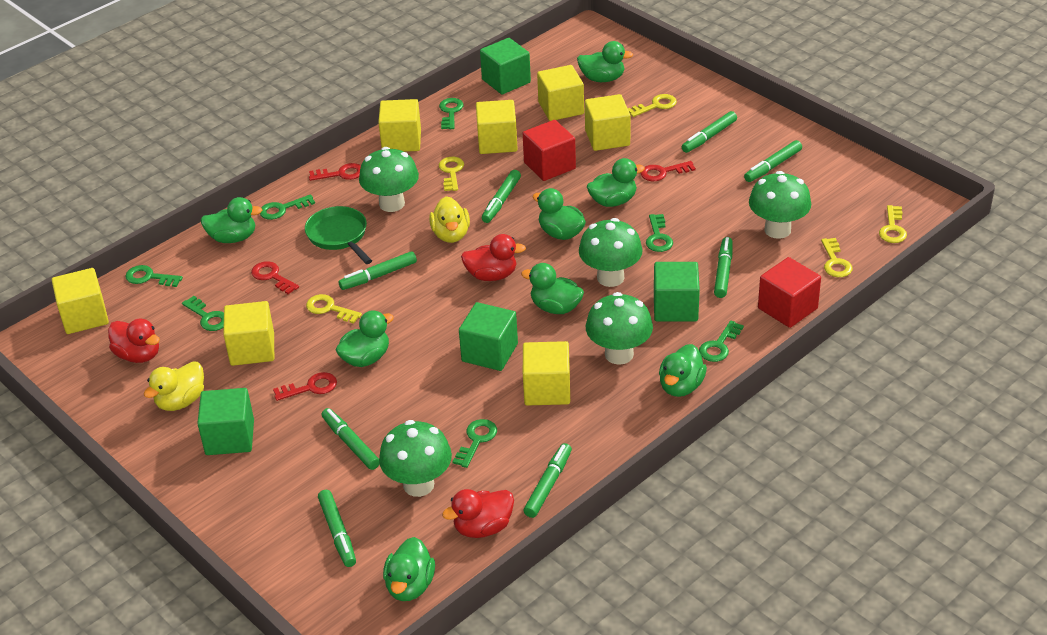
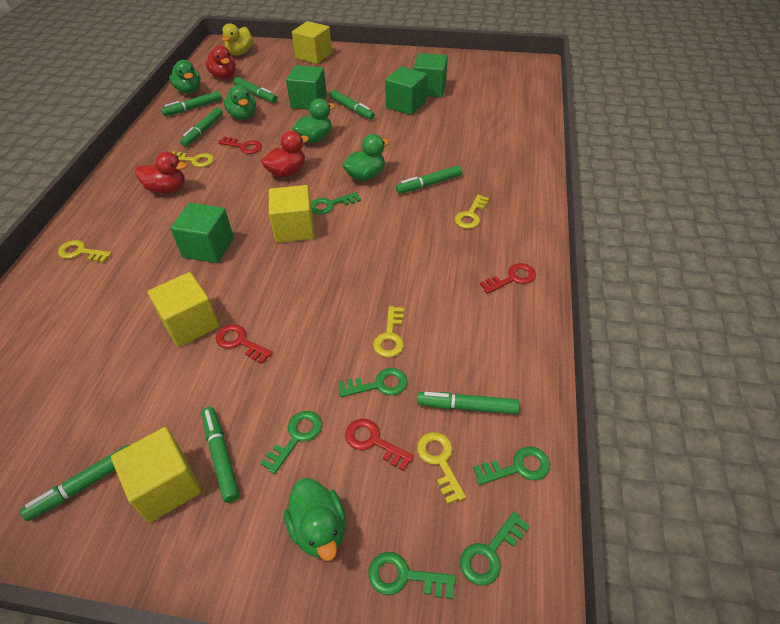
green duck: [201,197,262,243] [336,310,394,367] [383,537,435,601] [521,263,584,314] [532,188,586,240] [577,41,633,82] [587,158,645,207] [659,344,707,397] = 8 -> [169,60,201,94] [224,85,256,120] [284,478,346,561] [292,99,335,143] [343,134,389,181] = 5
green key: [125,265,183,287] [182,296,224,331] [260,194,315,220] [439,98,464,129] [452,419,497,468] [646,214,673,252] [699,320,744,362] = 7 -> [260,411,322,474] [311,192,361,215] [338,368,408,397] [368,552,456,599] [460,512,530,586] [473,447,550,485] = 6
green mushroom: [359,147,419,212] [379,420,452,497] [579,218,643,287] [586,292,653,365] [749,171,811,239] = 5 -> none = 0
green pan: [305,206,372,264] = 1 -> none = 0
red cube: [523,120,576,181] [758,257,821,328] = 2 -> none = 0
yellow cube: [52,268,109,334] [223,301,274,366] [378,99,421,152] [476,100,518,154] [523,341,570,405] [537,65,584,121] [585,94,630,151] = 7 -> [111,427,201,523] [148,272,219,347] [269,185,314,243] [292,21,332,64] = 4
yellow duck: [144,361,204,411] [429,196,470,243] = 2 -> [222,23,253,56] = 1

